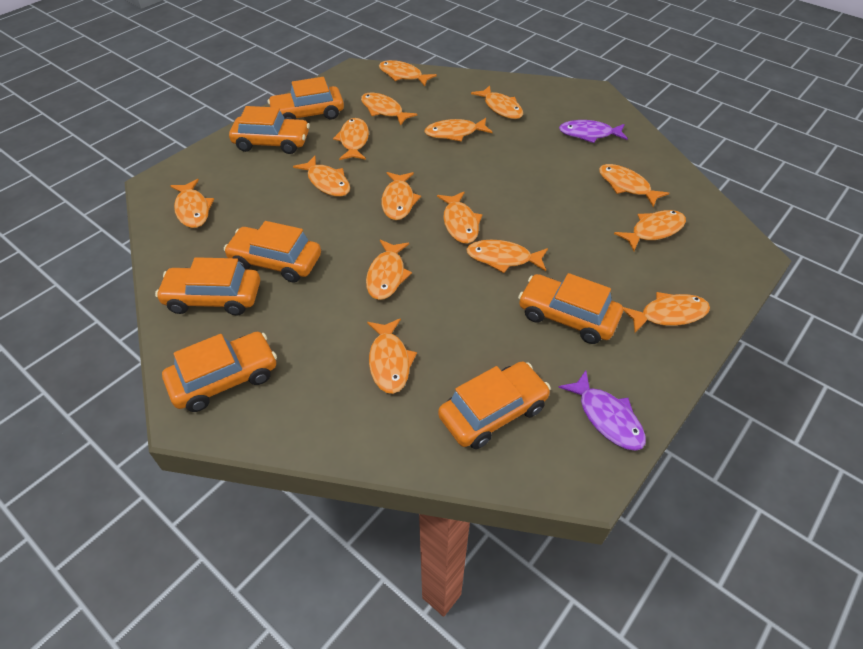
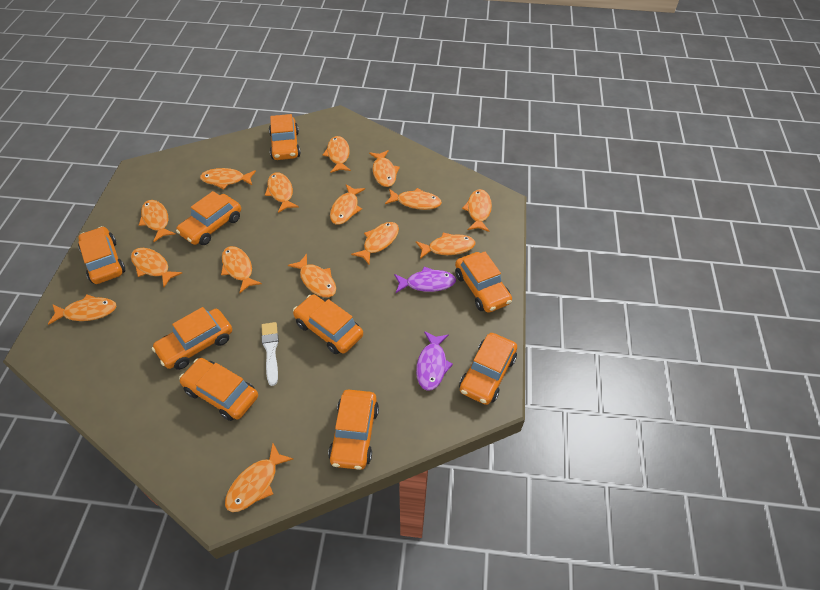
orange car: [155,257,260,316] [162,332,277,412] [224,221,321,283] [229,106,310,154] [268,77,344,120] [438,362,551,449] [518,273,623,344] = 7 -> [78,226,125,284] [152,307,232,370] [176,191,241,245] [179,358,258,421] [269,114,301,160] [293,294,363,354] [328,390,379,470] [455,252,512,313] [459,333,517,405] = 9
white brush: none = 0 -> [261,322,279,386] = 1

